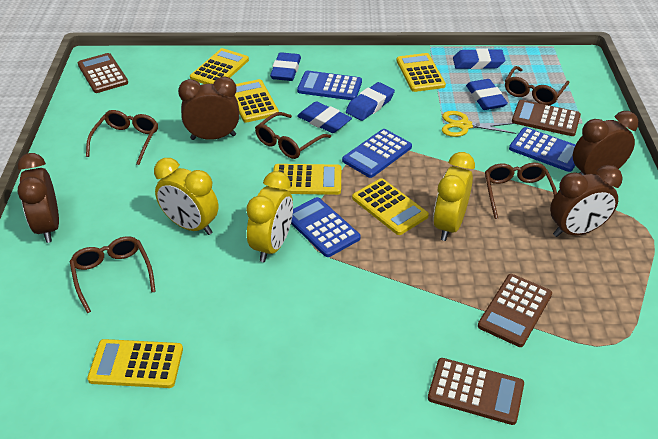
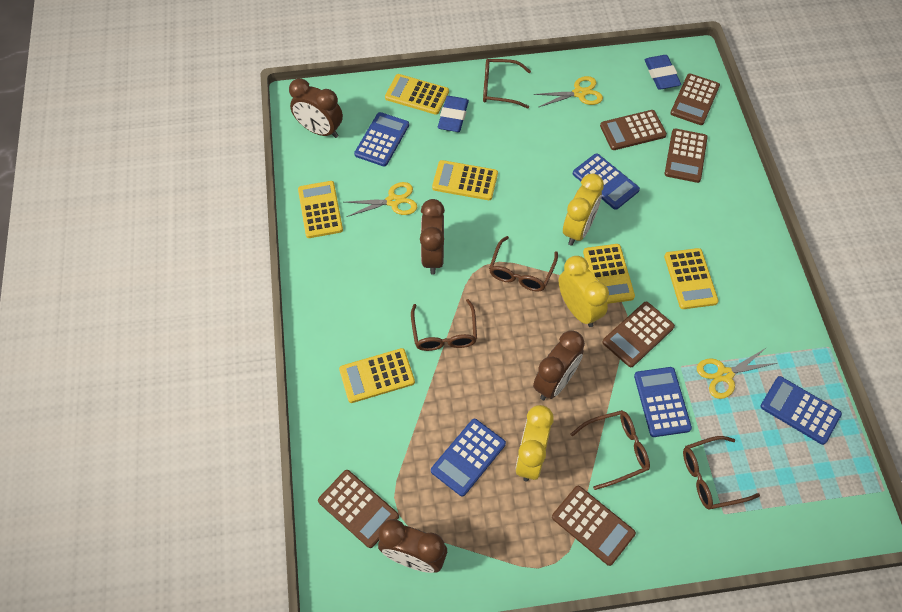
blue calculator: [291,197,361,257] [297,71,362,100] [342,129,412,178] [509,127,576,172] = 4 -> [354,112,409,166] [431,419,506,496] [573,153,640,210] [634,367,692,437] [760,376,842,445] = 5
blue eraser: [270,52,301,81] [297,101,352,133] [346,82,395,121] [453,48,505,69] [466,79,508,110] = 5 -> [438,96,469,132] [645,55,681,90] = 2
brown calculator: [78,53,128,93] [428,358,524,425] [478,274,552,347] [512,100,581,136] = 4 -> [318,470,399,548] [552,486,636,566] [600,110,667,150] [602,302,675,367] [665,129,708,183] [670,73,720,125] = 6
yellow scissors: [442,111,516,137] = 1 -> [346,182,417,217] [534,76,603,107] [697,348,777,399] = 3

